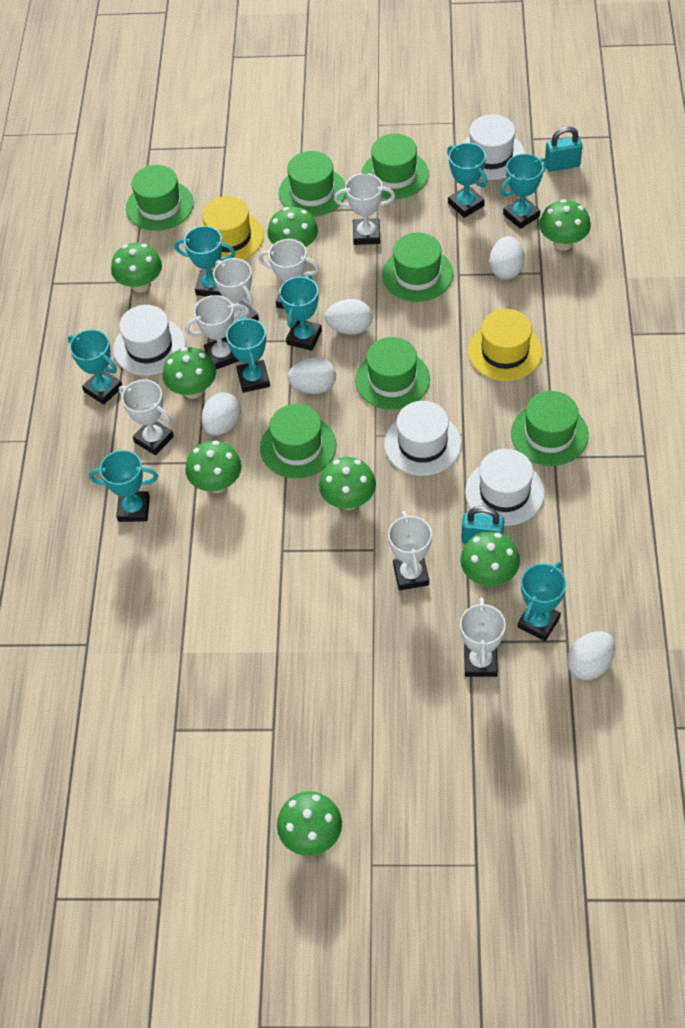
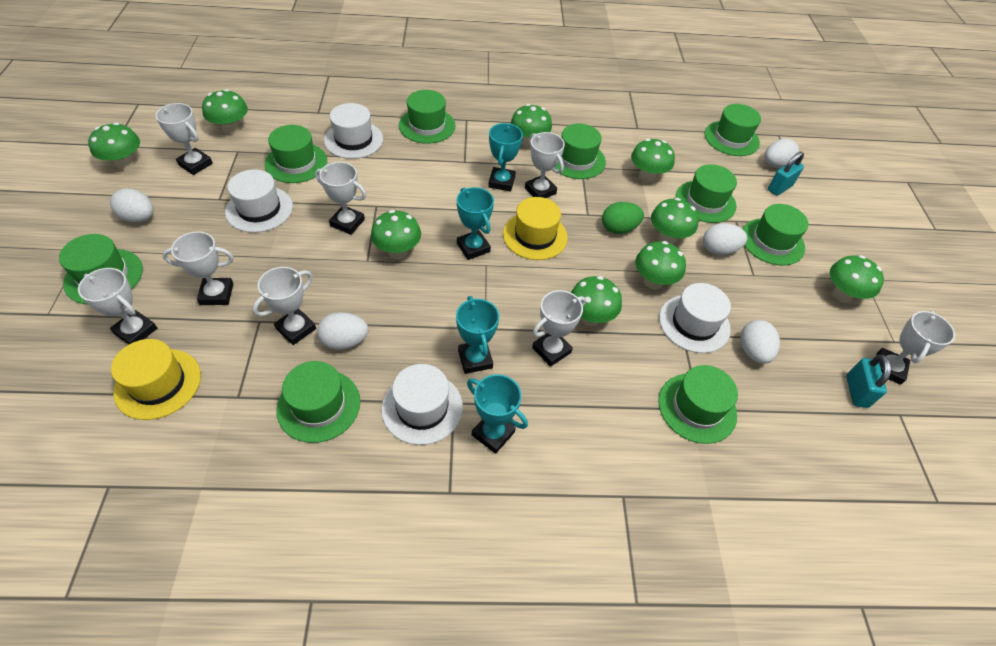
green egg: none = 0 -> [602,202,644,234] = 1
green hat: [126,165,194,231] [260,404,337,478] [279,151,346,217] [355,337,430,410] [361,134,429,199] [382,233,453,302] [511,391,589,466] = 7 -> [59,234,143,305] [265,125,327,183] [277,361,360,443] [399,90,455,144] [555,123,606,179] [658,365,738,444] [676,164,737,223] [705,104,761,156] [742,204,809,266] = 9
green mushroom: [111,243,162,293] [163,347,216,399] [185,441,242,493] [268,207,318,247] [277,791,342,856] [319,457,376,510] [460,531,520,586] [539,199,591,251] = 8 -> [88,122,140,170] [202,89,248,135] [371,210,421,259] [511,104,552,148] [571,276,622,326] [631,138,675,182] [635,241,686,290] [651,198,699,244] [830,255,884,303] = 9
turquoise trophy: [68,329,122,405] [89,450,158,522] [175,226,235,296] [226,316,270,393] [279,275,322,351] [447,143,487,218] [500,153,548,229] [517,562,566,641] = 8 -> [456,296,499,374] [457,187,494,260] [467,374,528,454] [488,123,523,191] = 4
white trophy: [119,379,174,455] [185,295,246,369] [213,258,259,321] [259,239,319,309] [334,173,395,245] [388,511,432,590] [460,598,506,677] = 7 -> [78,268,157,345] [156,103,213,175] [162,231,234,305] [253,267,316,345] [315,162,366,235] [525,132,565,198] [532,290,586,367] [876,311,955,385] = 8

